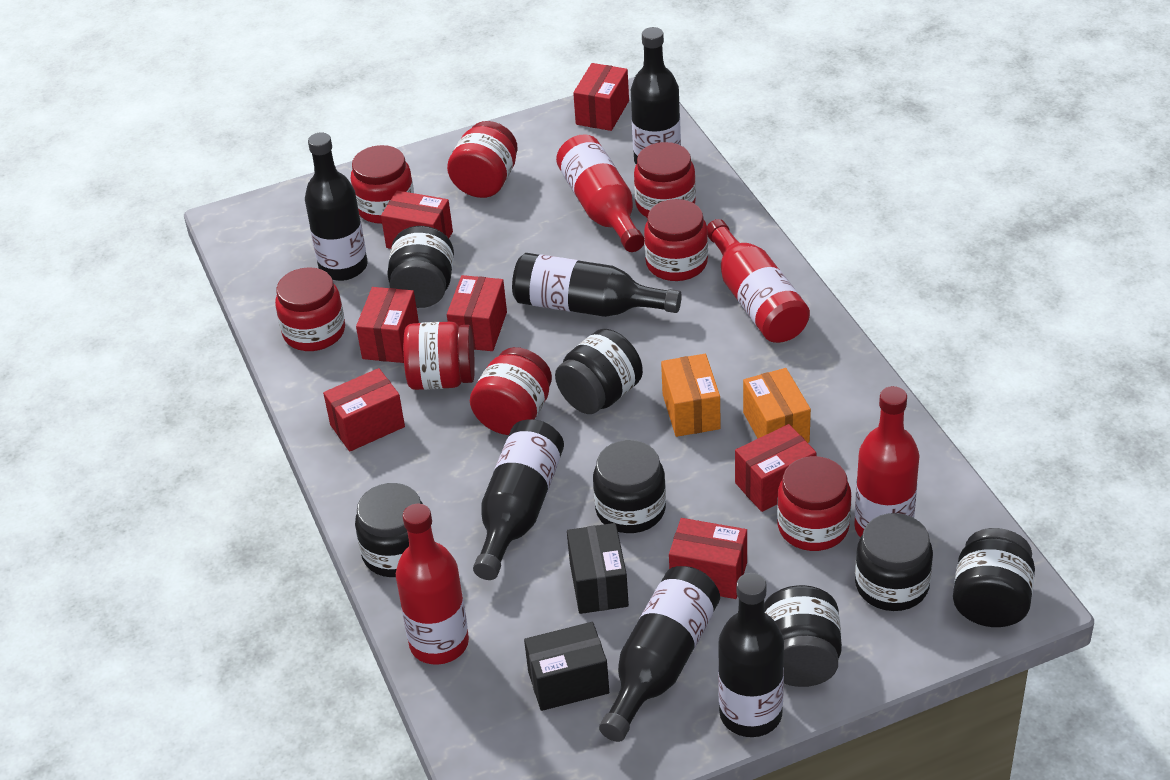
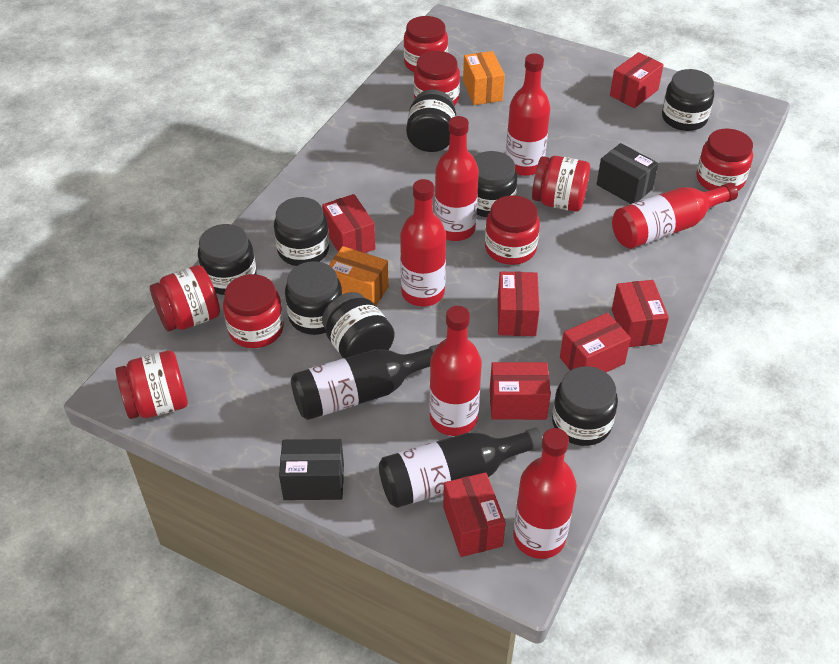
black bottle: [305,132,368,281] [473,420,564,580] [512,253,682,317] [599,566,720,742] [631,27,681,164] [718,573,784,737] = 6 -> [291,344,439,420] [379,427,543,508] = 2
black jar: [355,483,423,577] [387,226,454,308] [555,329,643,414] [593,440,666,533] [764,585,842,687] [855,513,933,611] [953,528,1035,627] = 7 -> [198,224,257,295] [274,197,329,266] [285,261,343,335] [322,292,395,358] [406,89,456,152] [474,151,517,217] [552,366,618,446] [662,69,714,131] = 8
red bottle: [396,504,469,665] [556,134,644,252] [707,219,810,343] [854,386,920,538] = 4 -> [400,179,446,307] [429,306,482,436] [434,116,479,241] [506,53,550,176] [513,428,577,559] [612,183,738,249] = 6

